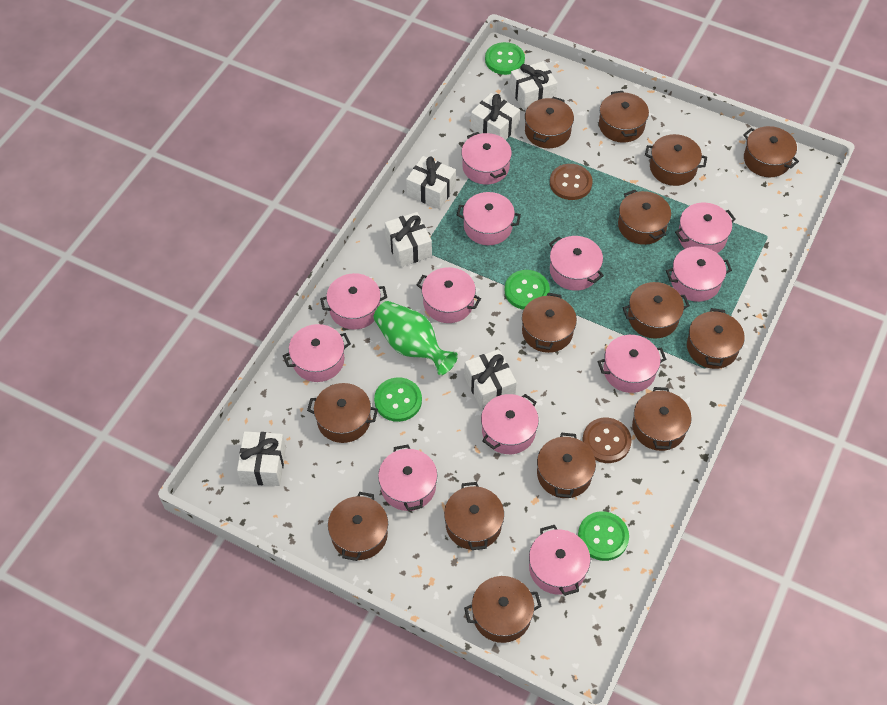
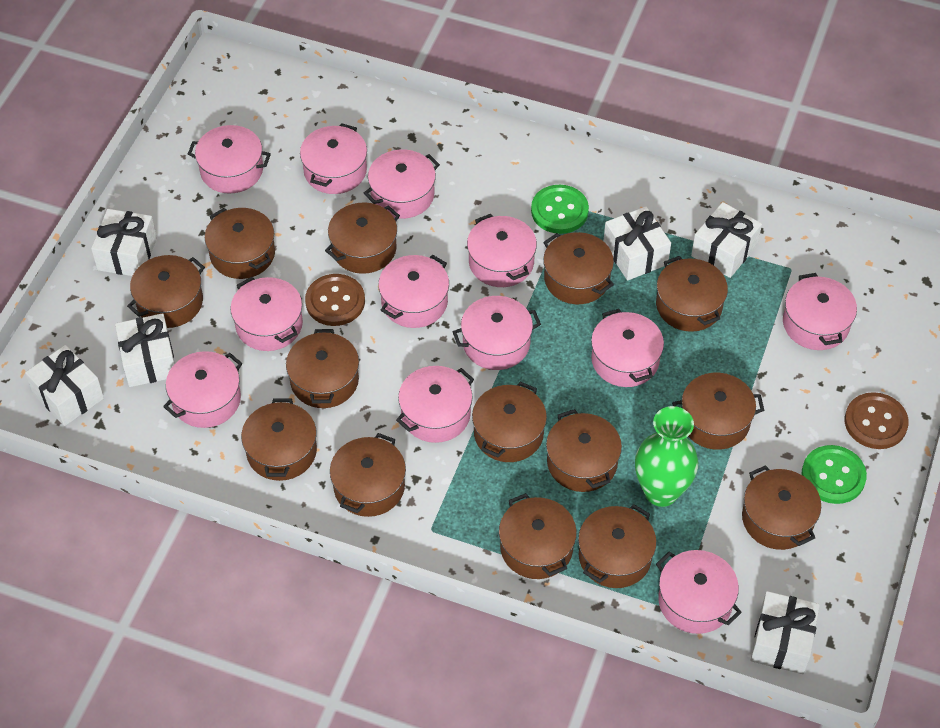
green button: [374,377,422,422] [485,42,525,75] [504,270,550,310] [578,511,629,561] = 4 -> [531,185,589,234] [802,445,867,504] = 2

